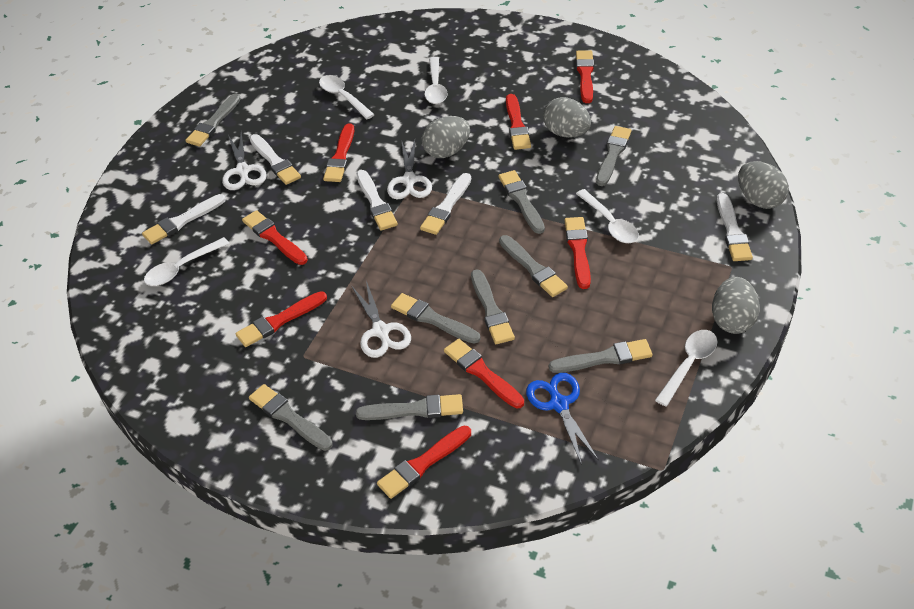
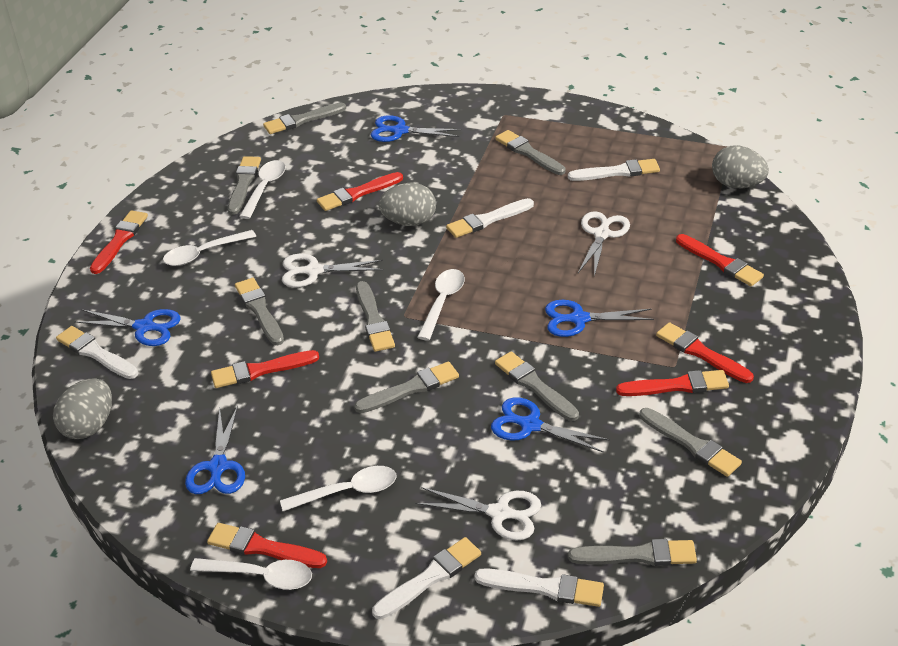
blue scissors: [526,373,599,465] = 1 -> [74,309,180,346] [185,405,245,494] [371,115,461,142] [491,397,610,453] [545,300,654,337] = 5
grey egg: [422,116,470,158] [543,97,591,138] [712,277,760,334] [738,161,789,209] = 4 -> [53,378,112,439] [378,183,436,226] [712,145,769,188] = 3
red brush: [235,291,327,347] [242,210,308,265] [323,123,354,182] [377,426,471,499] [444,339,524,409] [506,94,531,150] [564,217,591,289] [576,50,594,103] = 8 -> [90,210,148,274] [207,523,327,568] [211,350,319,388] [317,172,403,211] [616,370,729,396] [656,322,754,383] [676,234,764,286] = 7

